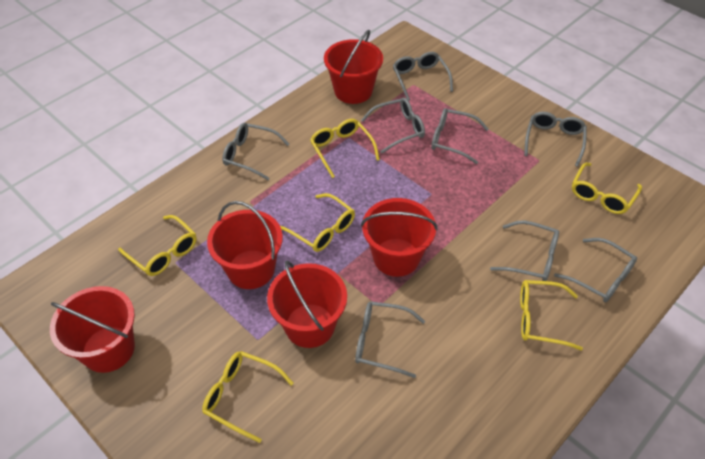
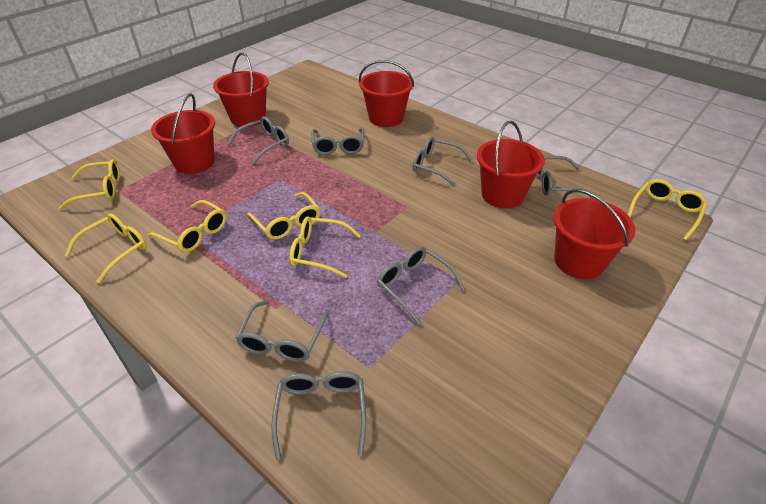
grey glasses: [222,123,289,180] [355,301,425,378] [361,98,425,153] [393,52,453,101] [431,108,489,164] [490,220,559,281] [524,112,587,167] [554,238,637,302] = 8 -> [228,116,289,164] [236,300,329,362] [271,371,366,460] [311,127,364,155] [377,246,465,325] [412,136,473,187] [536,156,595,199] = 7

